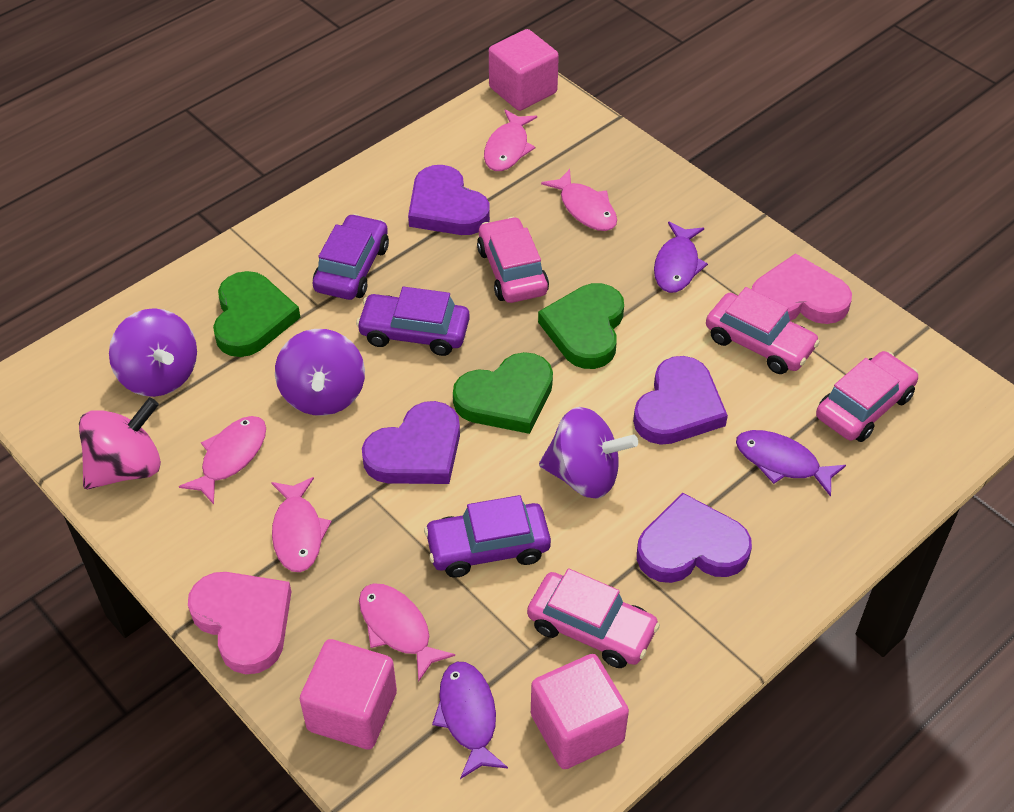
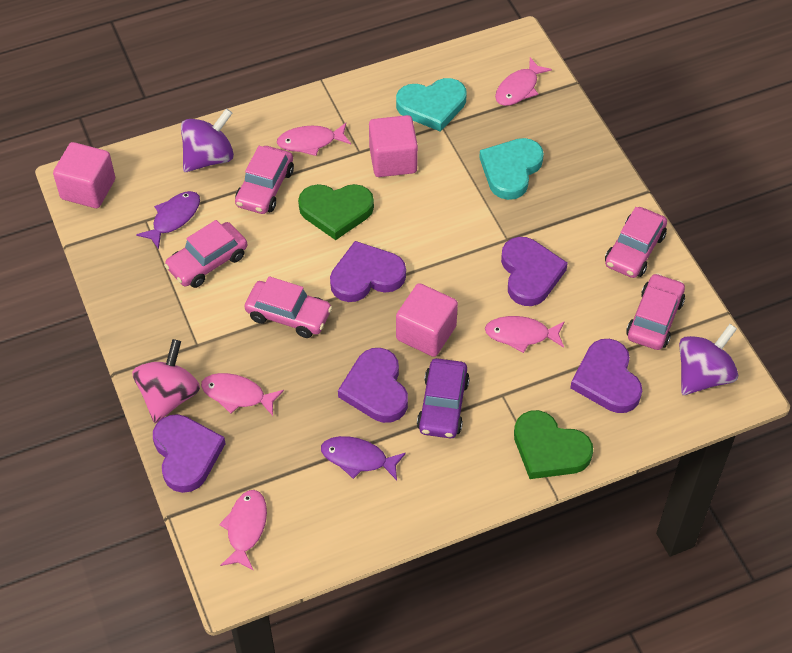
green heart: [213,271,300,357] [453,352,553,434] [538,283,624,369] = 3 -> [298,184,374,240] [514,410,593,479] = 2
pink car: [477,217,549,303] [527,568,660,668] [706,287,820,374] [816,351,918,442] = 4 -> [164,220,247,288] [235,146,294,214] [244,276,332,338] [605,207,667,278] [626,273,685,350] = 5
pink heart: [188,572,291,674] [752,253,852,324] = 2 -> none = 0
purple car: [312,214,389,300] [356,287,470,356] [424,495,551,578] = 3 -> [417,358,470,438] = 1
purple fish: [432,662,508,779] [654,222,708,293] [736,430,846,497] = 3 -> [136,191,200,249] [321,436,406,480] = 2
purple heart: [362,401,460,484] [408,165,490,235] [633,356,728,445] [637,492,752,583] = 4 -> [153,414,226,493] [330,241,406,302] [338,348,408,423] [501,237,568,306] [570,339,642,413] = 5
purple spinning top: [109,308,197,397] [275,329,365,416] [539,407,638,499] = 3 -> [181,108,234,172] [679,324,738,395] = 2
turquoise heart: none = 0 -> [396,78,467,132] [479,138,544,200] = 2

